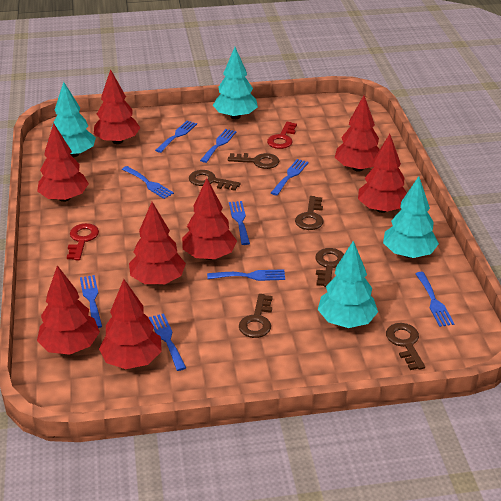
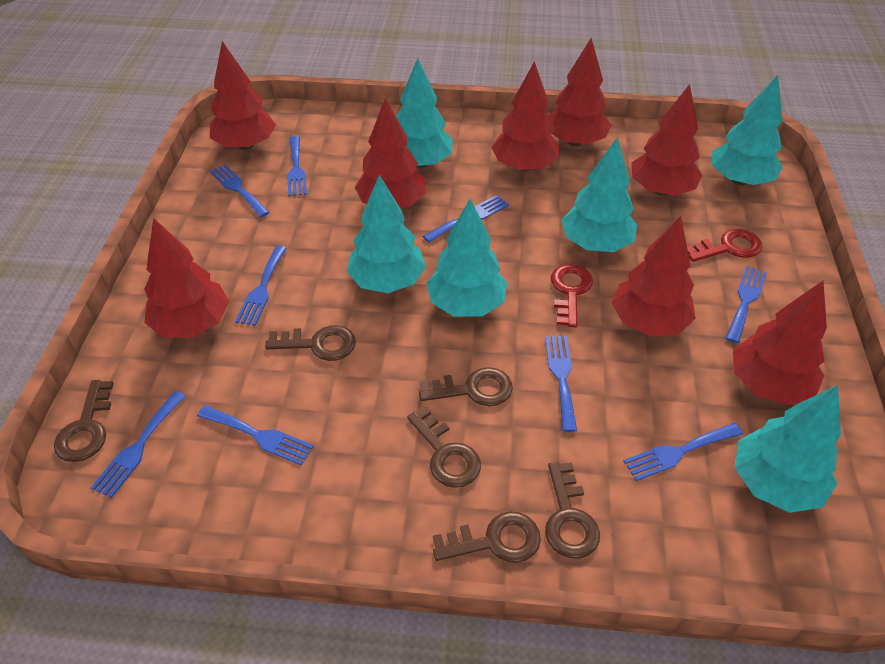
turquoise tree: [47,82,96,157] [213,47,258,119] [318,241,378,328] [383,176,439,258] = 4 -> [347,175,426,293] [396,58,453,168] [426,198,507,317] [562,137,637,252] [712,75,783,185] [734,385,841,513] = 6

